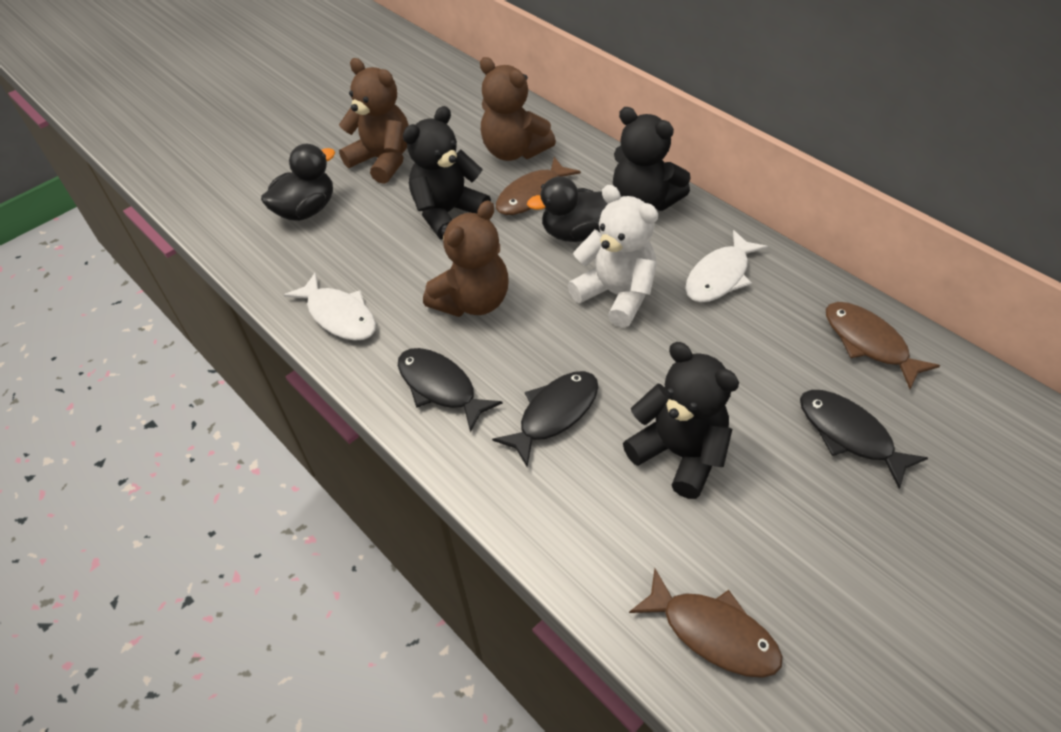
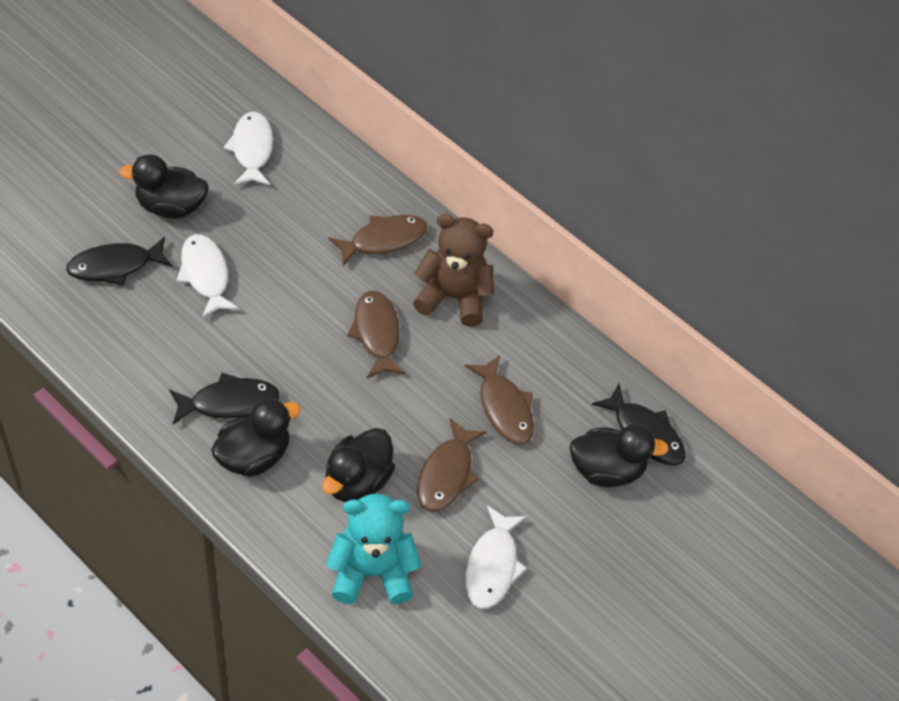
black duck: [261,144,335,221] [527,176,608,242] = 2 -> [119,155,209,219] [211,399,301,477] [322,428,395,502] [570,424,669,487] = 4
black teddy bear: [403,106,491,240] [613,107,691,211] [623,342,739,499] = 3 -> none = 0
brown fish: [496,157,581,215] [629,568,783,678] [826,302,940,389] = 3 -> [329,215,428,266] [347,290,406,378] [417,418,487,512] [465,355,534,445] = 4
brown teddy bear: [339,58,409,184] [423,200,509,317] [480,57,556,161] = 3 -> [413,214,494,327] = 1
turquoise teddy bear: none = 0 -> [326,494,421,604] = 1
white fish: [284,272,376,341] [685,230,768,303] = 2 -> [177,234,239,318] [223,112,273,186] [465,505,527,609] = 3
white teddy bear: [568,185,658,328] = 1 -> none = 0

